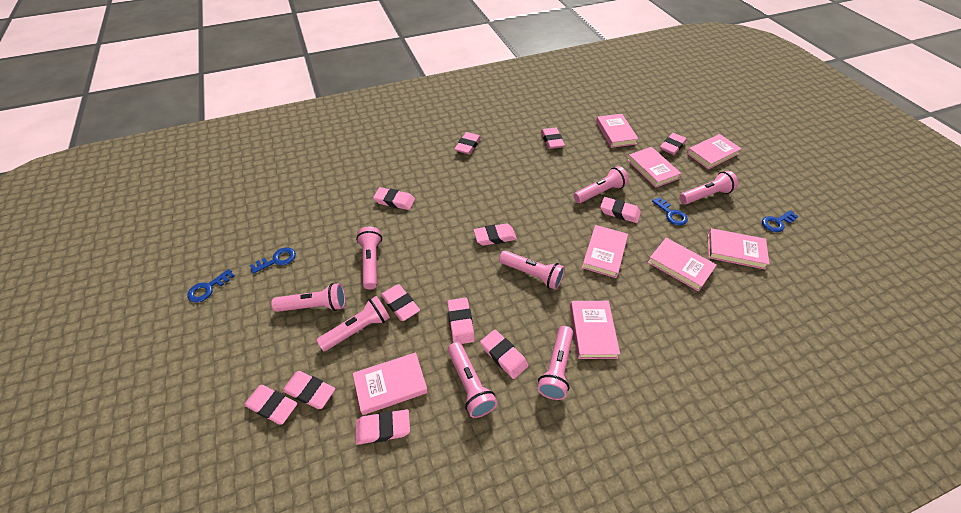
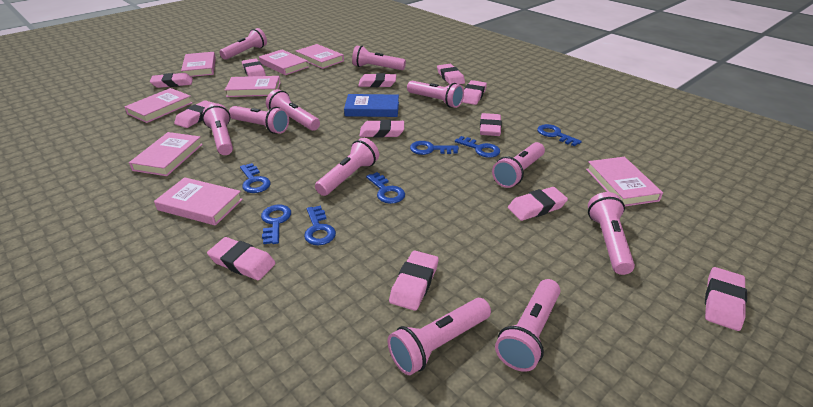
blue book: none = 0 -> [344,94,399,117] = 1
blue key: [187,269,234,303] [250,247,296,274] [652,197,688,226] [762,210,798,232] = 4 -> [240,163,271,193] [261,205,291,244] [304,205,336,245] [366,172,405,204] [410,141,459,155] [455,136,500,158] [537,124,582,146] = 7
pink flashlight: [271,283,345,312] [317,296,390,351] [356,227,382,289] [448,342,497,418] [499,251,565,290] [537,326,573,400] [574,166,629,203] [679,171,738,204] = 8 -> [202,103,233,155] [219,28,267,60] [229,106,289,134] [266,89,320,131] [315,138,379,196] [352,45,406,70] [387,298,491,375] [407,81,464,108] [492,142,545,188] [495,279,560,372] [588,192,635,275] = 11

